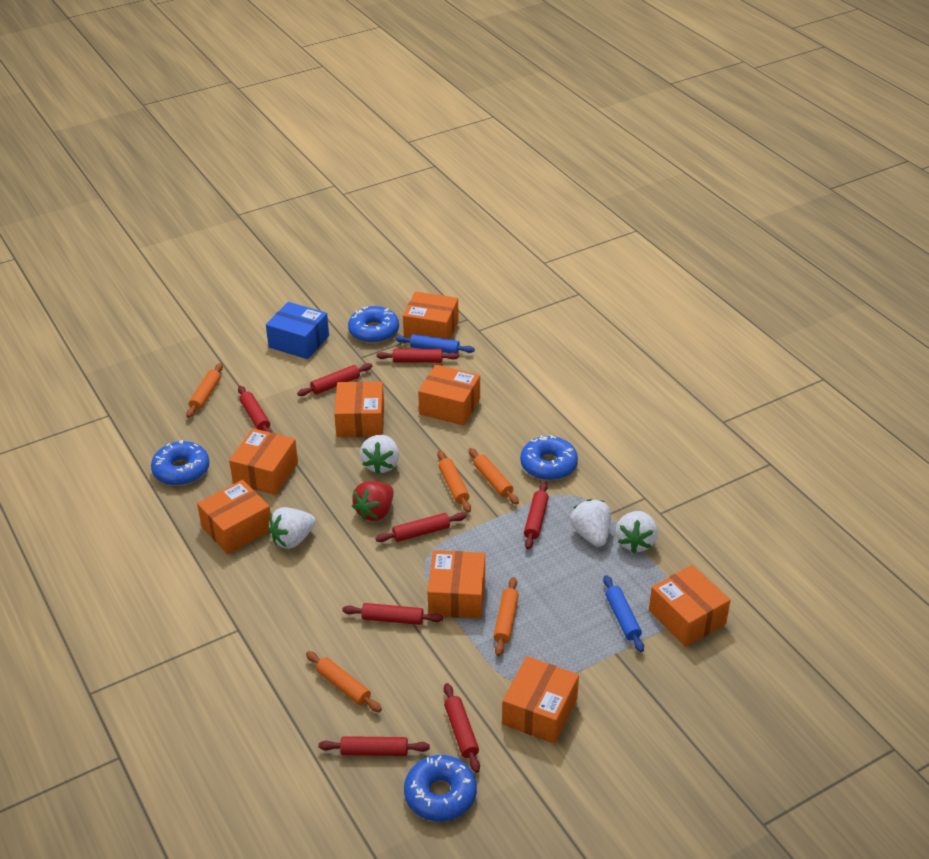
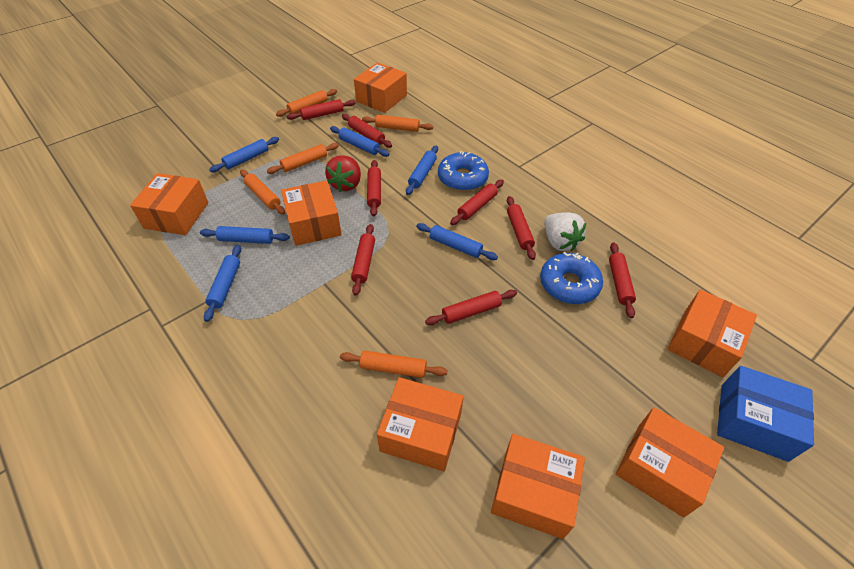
blue donut: [151,440,209,486] [348,306,399,343] [404,755,477,821] [520,435,578,480] = 4 -> [438,151,489,191] [540,252,603,304] = 2
blue rolling pin: [395,334,475,354] [603,575,644,652] = 2 -> [200,226,290,244] [204,245,241,322] [209,137,279,172] [330,126,389,157] [406,145,438,195] [416,223,498,260] = 6
orange box: [197,480,271,554] [229,428,298,495] [334,381,384,437] [403,291,459,340] [418,365,480,426] [428,550,485,619] [502,656,579,744] [649,565,731,647] = 8 -> [130,173,208,235] [281,181,342,246] [354,63,407,113] [377,377,464,471] [491,434,585,539] [616,407,724,518] [667,289,757,377] = 7
white strawberry: [268,507,316,549] [360,435,399,474] [570,499,611,547] [616,511,658,553] = 4 -> [544,212,586,251] = 1

